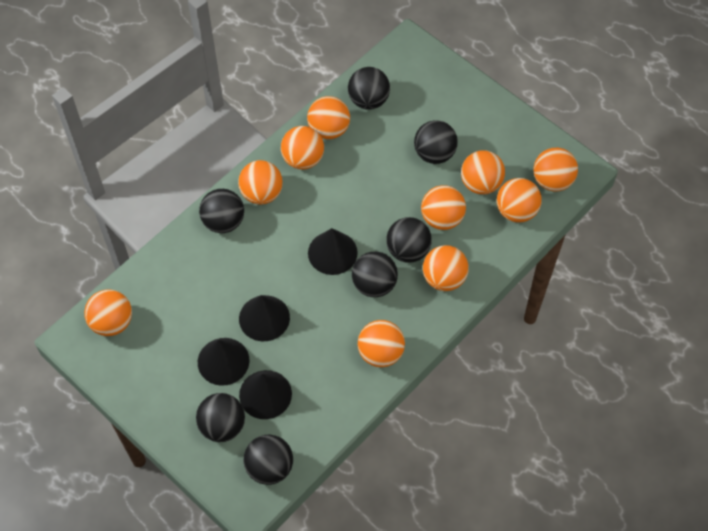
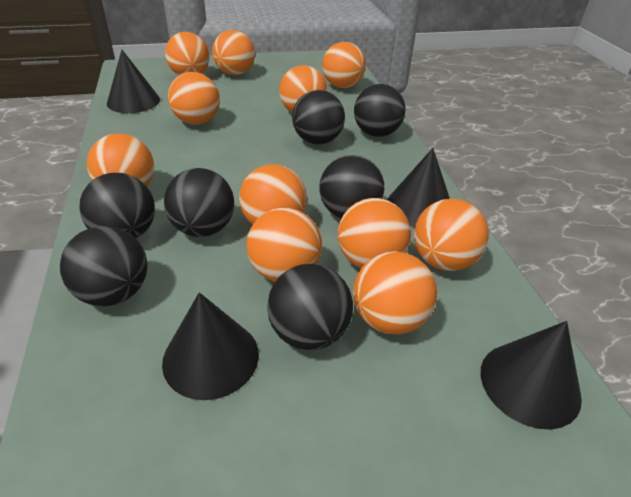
orange ball: [84,290,132,336] [238,160,283,205] [281,126,324,169] [307,96,350,139] [358,320,405,367] [421,185,466,230] [423,245,469,291] [461,150,505,195] [497,178,542,223] [533,148,578,191] = 10 -> [87,133,154,186] [165,32,209,75] [168,72,220,125] [212,30,255,75] [239,165,307,225] [246,208,322,282] [279,65,328,113] [322,42,366,88] [338,198,411,268] [353,251,437,334] [414,199,489,271] = 11

